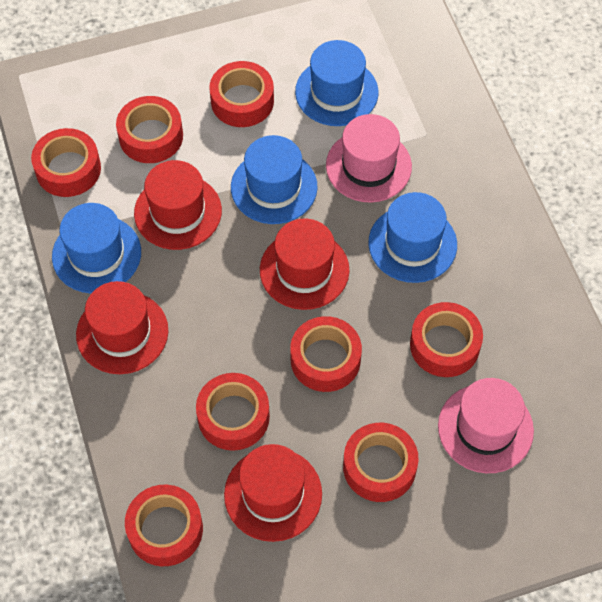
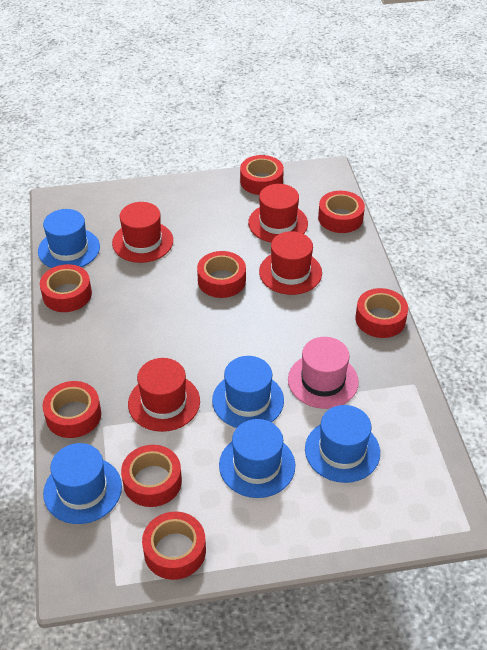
blue hat: [52,203,141,294] [231,135,317,224] [295,40,379,126] [368,192,457,283] = 4 -> [38,209,100,268] [43,443,122,524] [212,356,284,428] [219,419,295,498] [305,405,380,483] = 5
pink hat: [326,114,412,203] [438,378,534,473] = 2 -> [288,337,359,409] = 1

